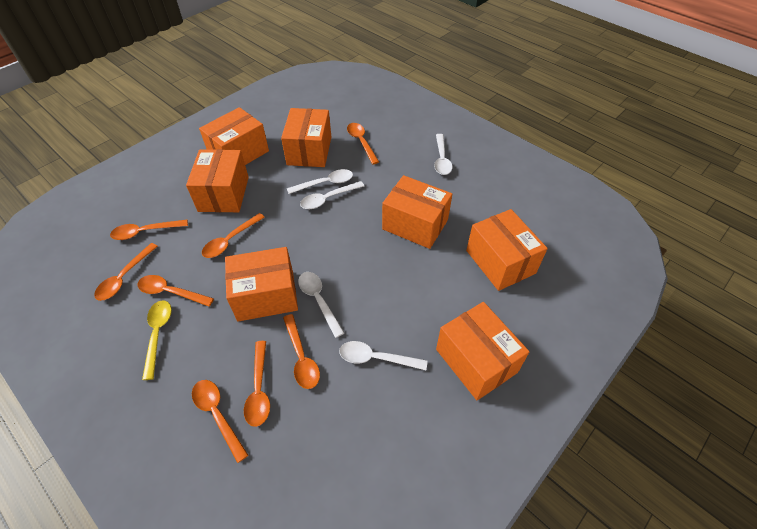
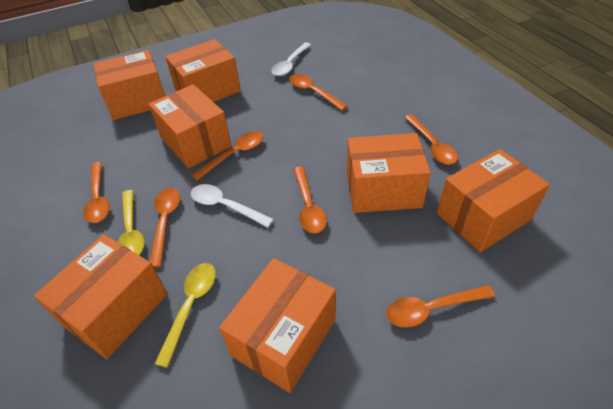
orange spoon: [94,243,158,301] [110,220,188,240] [137,275,214,307] [192,380,248,463] [202,213,265,258] [244,341,270,427] [283,314,320,389] [347,123,379,164] = 8 -> [83,162,110,223] [150,188,181,268] [192,131,264,180] [289,74,348,111] [293,166,327,233] [386,285,495,327] [405,114,458,165] = 7
white spoon: [287,169,353,194] [298,272,344,338] [300,181,364,209] [339,341,428,370] [434,134,452,175] = 5 -> [191,184,274,228] [271,42,311,76] = 2
yellow spoon: [142,300,172,380] = 1 -> [118,190,145,255] [155,263,216,368] = 2

